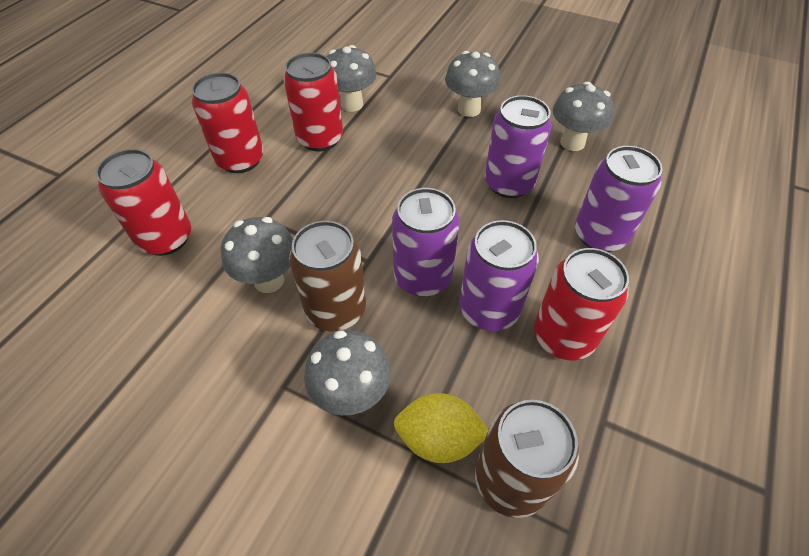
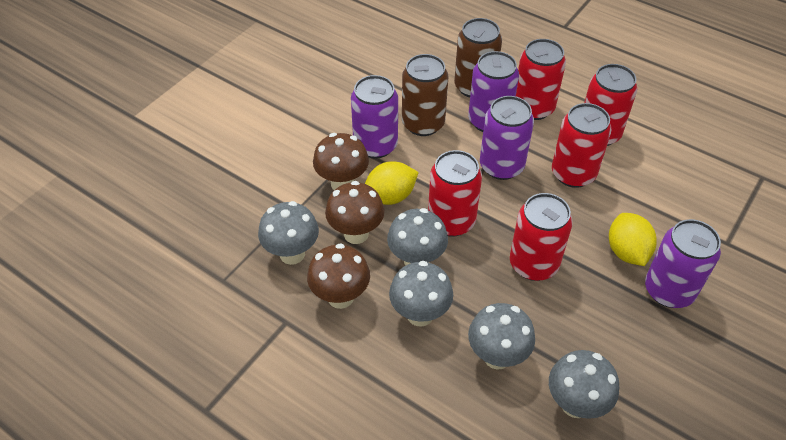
brown mushroom: none = 0 -> [307,243,370,309] [313,133,369,190] [325,181,385,244] = 3
red can: [96,149,191,256] [192,73,263,173] [284,53,343,152] [534,248,629,360] = 4 -> [428,150,482,237] [510,193,573,281] [516,39,566,120] [552,103,612,188] [584,64,637,146] = 5
yellow lemon: [394,393,488,463] = 1 -> [365,161,419,205] [609,213,657,266] = 2

